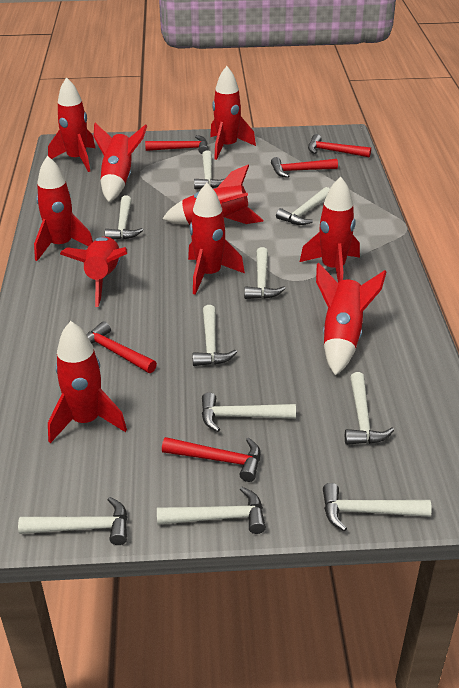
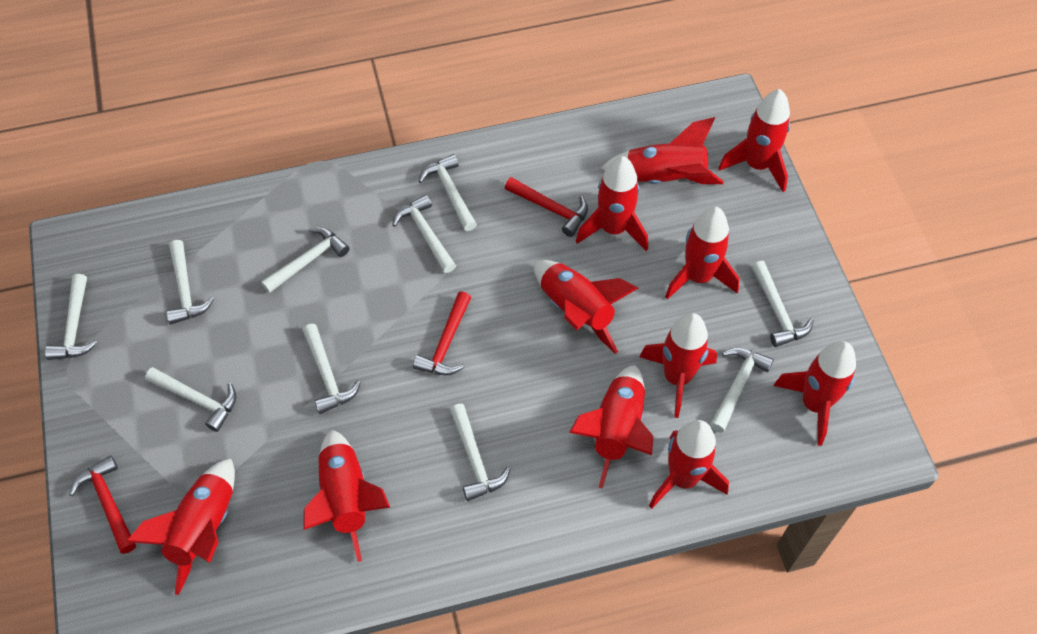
red hammer: [86,321,157,373] [145,135,208,154] [162,437,260,482] [271,157,338,178] [308,134,371,157] = 5 -> [69,455,136,554] [413,291,471,375] [505,177,588,237] = 3
red rocket: [34,156,93,261] [48,77,95,172] [48,321,127,443] [60,237,127,307] [93,123,147,202] [162,165,263,225] [188,183,245,295] [210,66,256,160] [300,177,360,282] [316,262,386,375] = 10 -> [126,458,235,595] [303,430,390,562] [534,260,638,354] [569,365,654,489] [576,156,648,251] [601,117,724,184] [639,313,717,418] [649,420,729,509] [665,207,740,299] [718,89,790,192] [773,341,856,446] = 11

